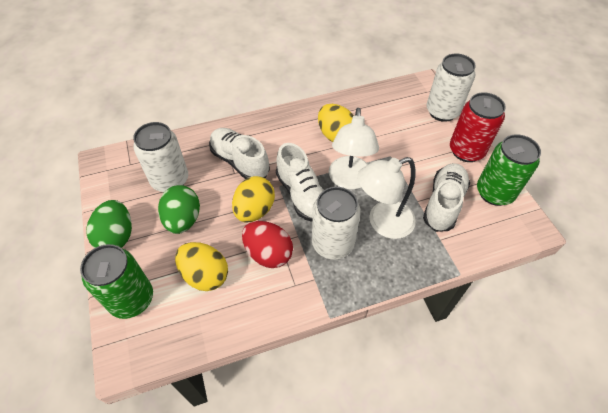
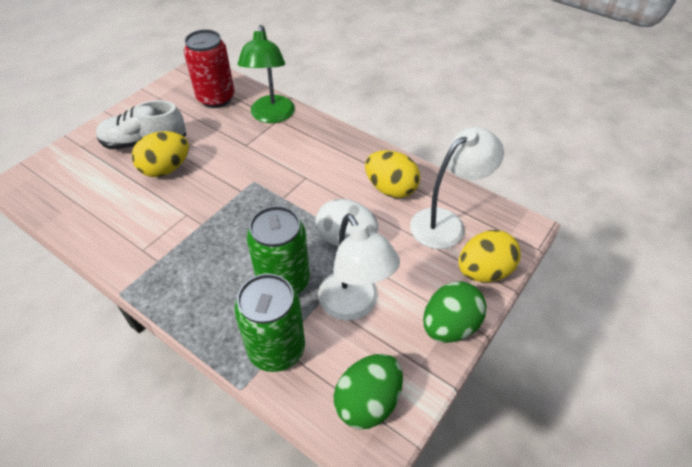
green lamp: none = 0 -> [238,25,295,123] = 1
red egg: [242,221,293,268] = 1 -> none = 0
white can: [133,122,188,192] [312,187,361,260] [427,54,476,122] = 3 -> none = 0
white egg: none = 0 -> [315,199,378,246] = 1
white shoe: [209,128,270,179] [276,143,324,222] [423,163,470,232] = 3 -> [96,100,186,149] = 1

